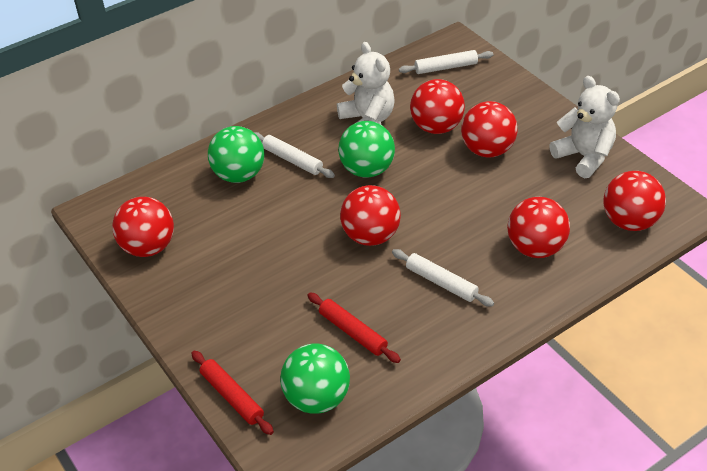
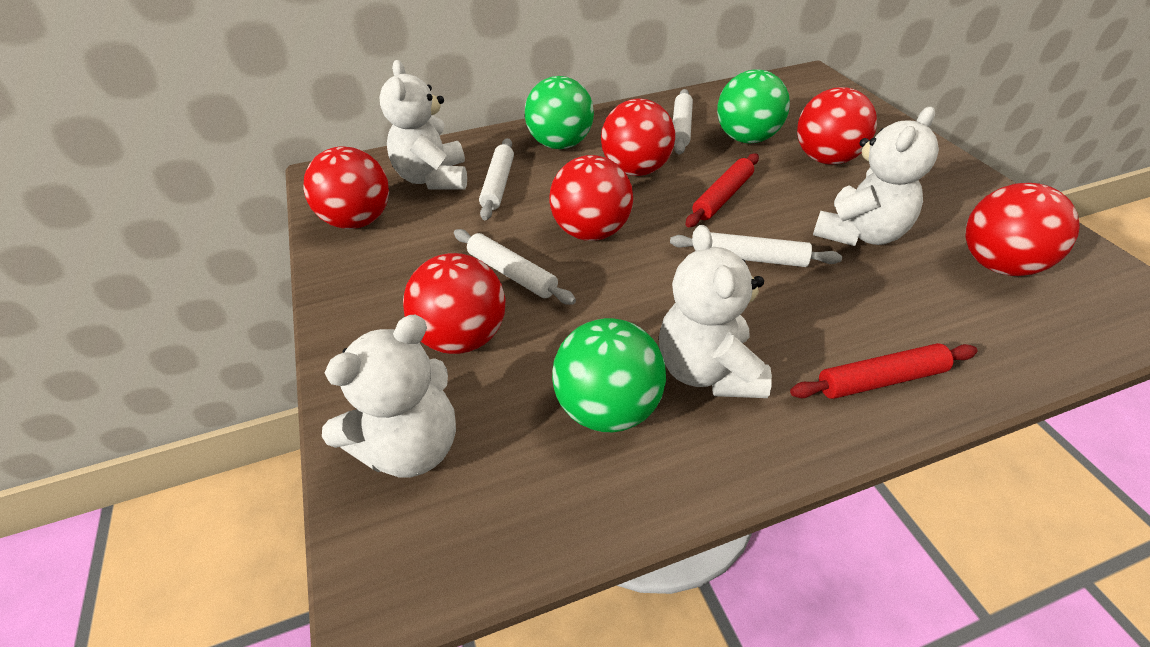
white rolling pin: [254,132,335,178] [392,249,494,307] [399,50,493,74] = 3 -> [454,229,576,305] [479,138,514,220] [670,232,842,267] [673,89,693,155] = 4
white teddy bear: [337,42,395,124] [549,76,620,178] = 2 -> [322,315,456,477] [379,60,467,190] [659,225,772,398] [813,106,939,246] = 4

